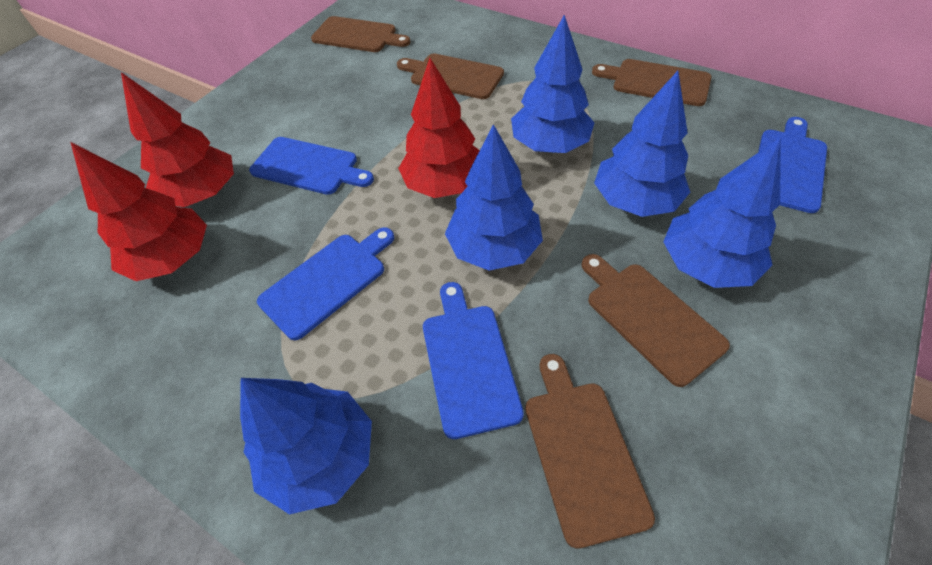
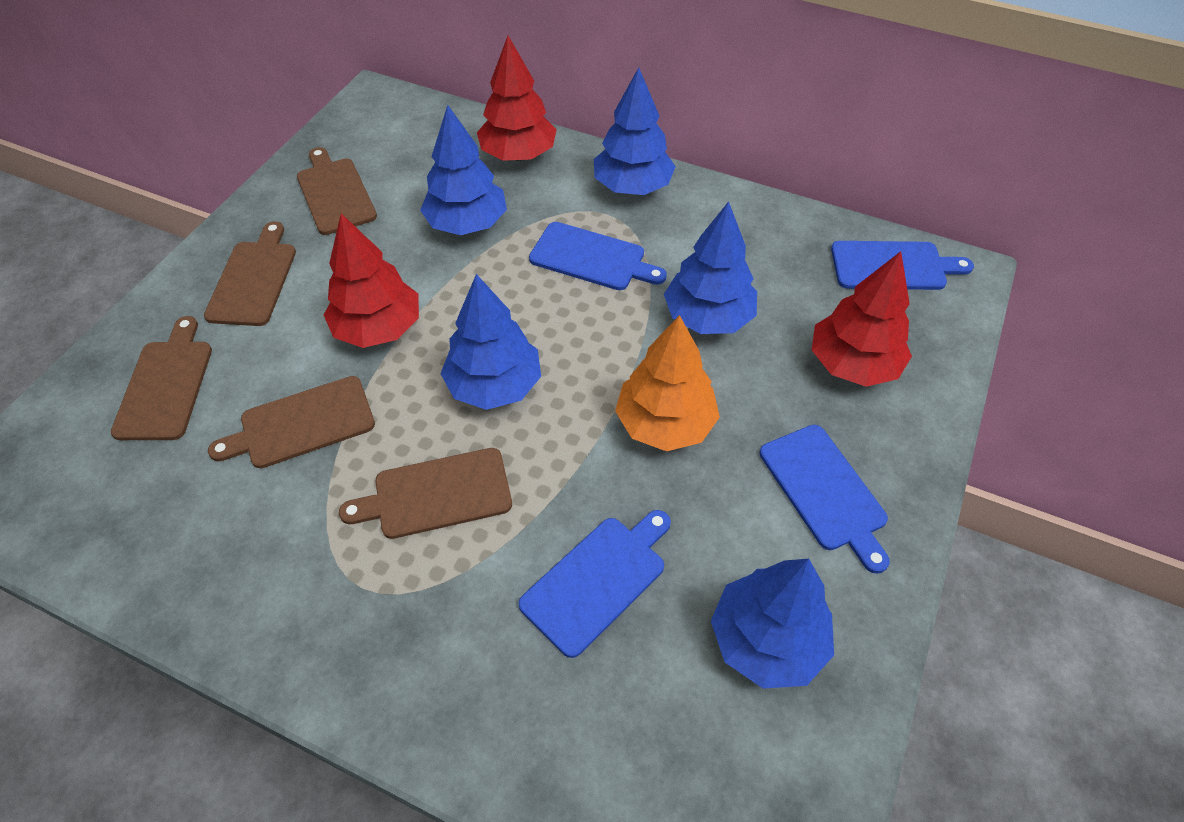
orange tree: none = 0 -> [615,315,720,451] = 1

